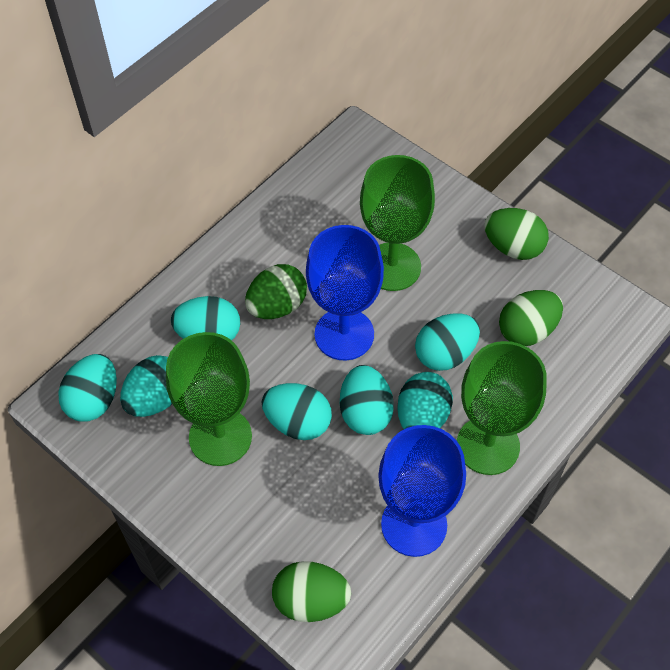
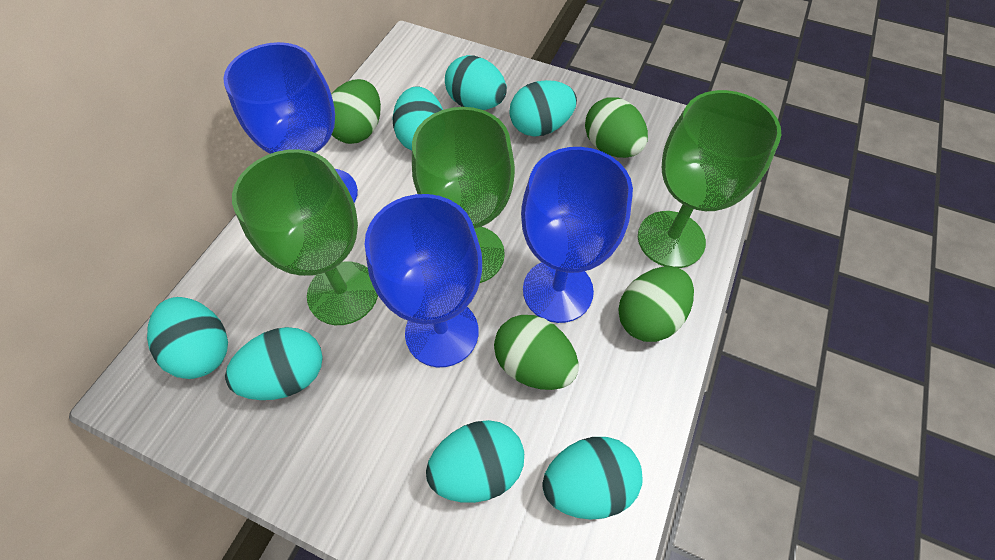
blue goblet: [306,225,384,360] [378,425,466,557] = 2 -> [223,42,358,203] [365,194,482,367] [521,147,633,323] = 3

